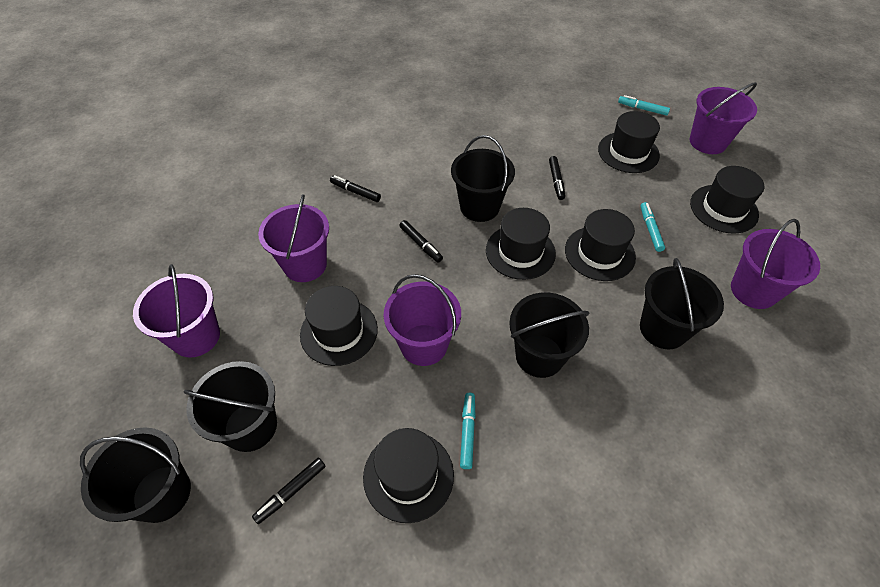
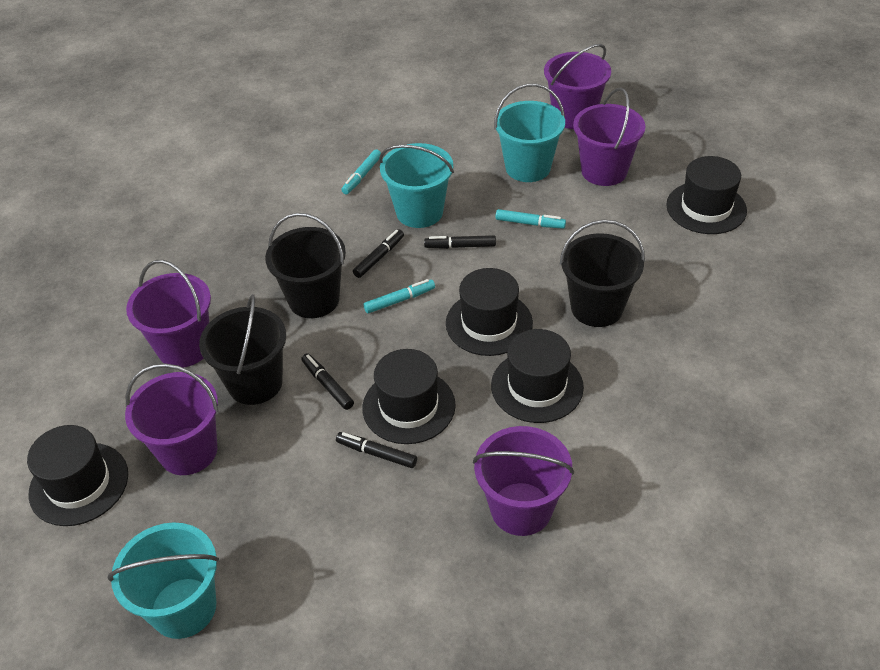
black bucket: [80,427,191,523] [184,361,277,452] [451,135,515,222] [509,292,589,378] [640,258,724,349] = 5 -> [199,294,286,405] [265,213,346,318] [560,219,645,327] = 3
black hat: [300,286,378,366] [363,428,454,523] [486,208,556,280] [565,209,636,281] [598,111,660,173] [690,166,764,234] = 6 -> [27,425,128,526] [362,349,456,444] [446,268,533,356] [491,329,584,423] [666,156,747,234] = 5
turquoise bucket: none = 0 -> [108,522,219,639] [379,143,454,228] [494,83,565,182] = 3

